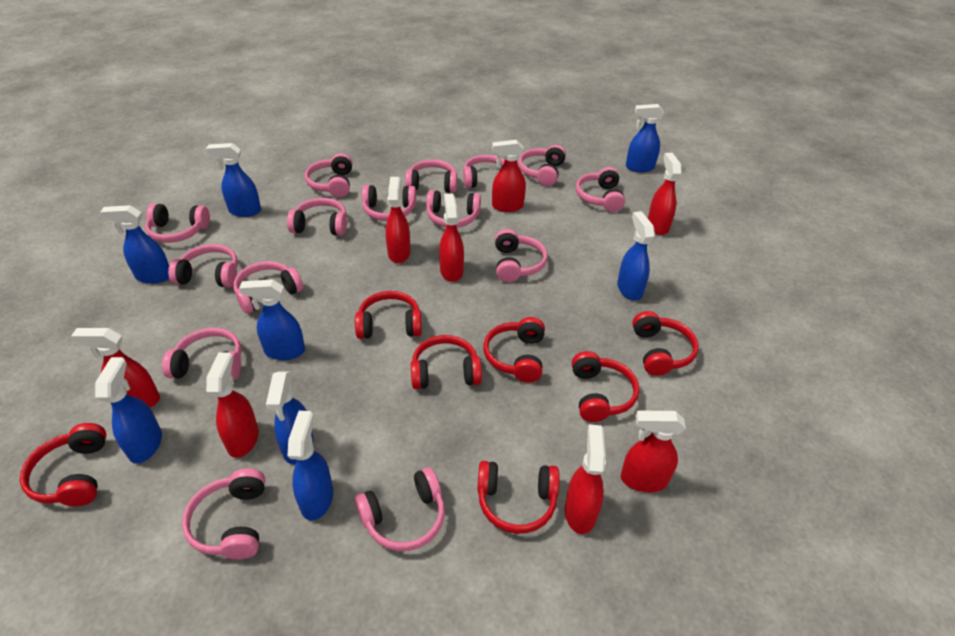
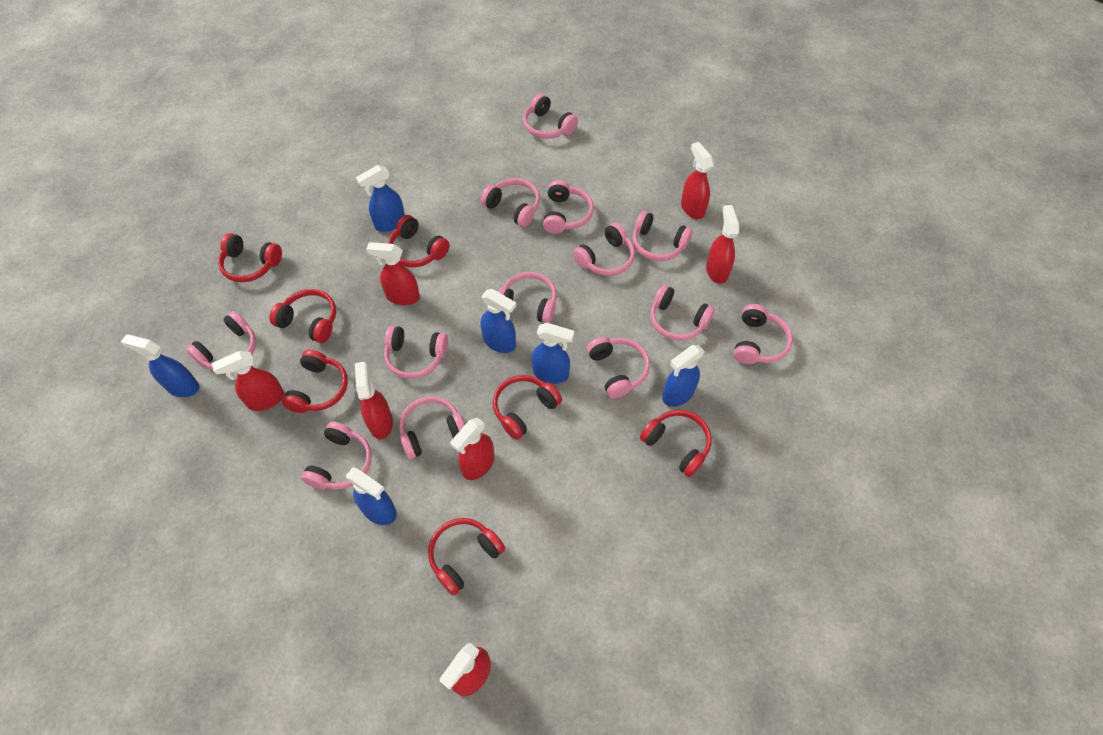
blue spray bottle: [95,357,162,464] [100,205,169,284] [206,143,261,217] [239,279,305,360] [266,371,313,464] [288,411,333,521] [617,211,655,300] [626,104,664,172] = 8 -> [121,334,199,397] [346,468,397,525] [356,165,405,232] [481,289,516,353] [532,323,574,384] [662,345,705,407] = 6
pink headphones: [145,203,210,243] [162,328,242,381] [168,244,238,288] [182,468,265,559] [233,261,303,314] [287,198,347,236] [305,153,352,197] [355,467,445,551] [362,185,416,221] [405,160,457,193] [426,190,481,228] [463,155,505,188] [495,229,548,282] [518,145,566,186] [576,167,625,212] = 15 -> [186,311,256,370] [301,422,372,490] [384,325,448,379] [399,396,465,459] [481,178,540,227] [498,272,557,323] [523,94,578,139] [543,180,594,234] [573,223,635,276] [587,337,650,399] [633,211,692,261] [650,285,715,341] [734,304,793,364] = 13
red spray bottle: [71,328,160,408] [206,352,259,458] [386,177,410,263] [439,193,464,282] [492,140,526,212] [565,424,606,534] [621,411,686,492] [648,153,682,235] = 8 -> [211,351,284,411] [355,362,393,439] [366,242,420,305] [440,643,491,696] [450,418,494,480] [681,142,714,219] [706,205,739,284] = 7

